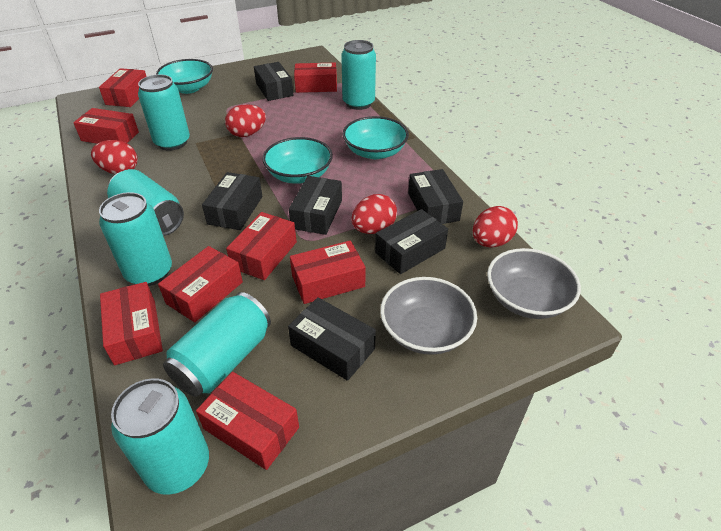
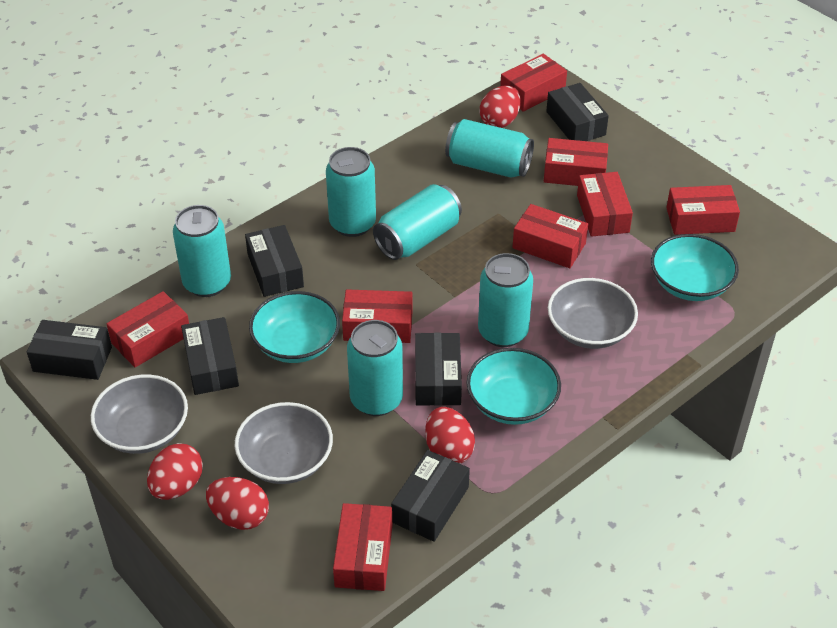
grey bowl: [380,277,477,355] [487,248,581,319] = 2 -> [91,375,188,454] [235,402,333,484] [548,278,638,349] = 3

